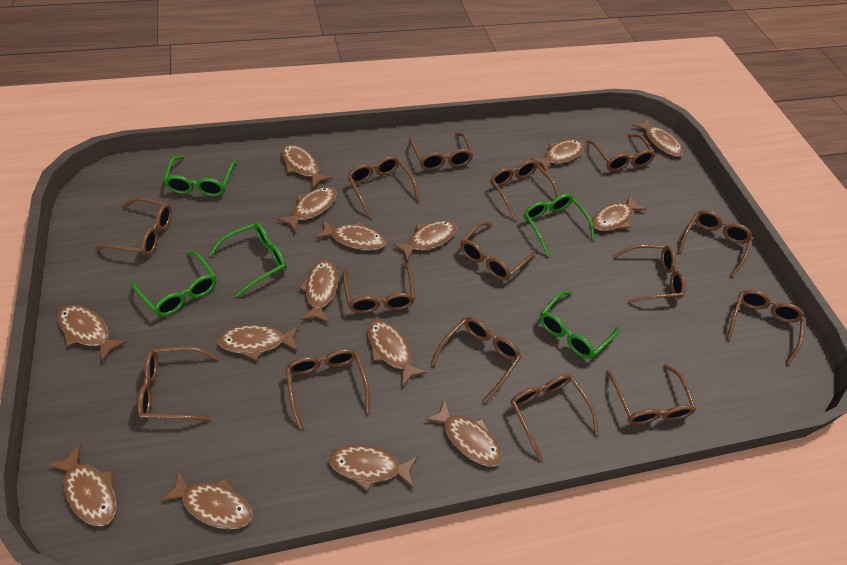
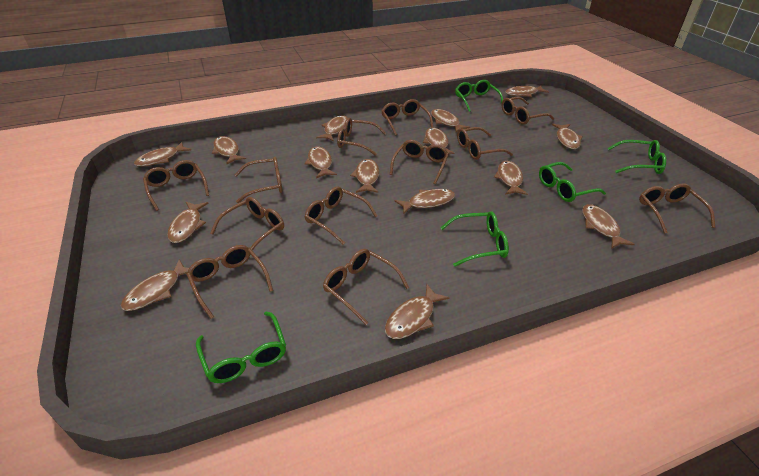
brown glasses: [95,197,172,256] [137,347,219,421] [286,349,370,429] [343,263,415,313] [347,156,419,218] [409,133,474,170] [431,317,521,403] [460,222,536,280] [490,160,558,220] [510,374,598,461] [586,134,655,171] [606,364,696,425] [613,245,686,303] [678,210,753,277] [727,290,805,365] = 15 -> [143,160,209,211] [186,245,273,319] [210,197,284,250] [235,157,283,203] [305,187,378,245] [323,249,409,325] [337,117,387,156] [381,99,434,136] [390,140,449,184] [457,127,513,160] [502,97,554,125] [639,184,715,234] = 12

